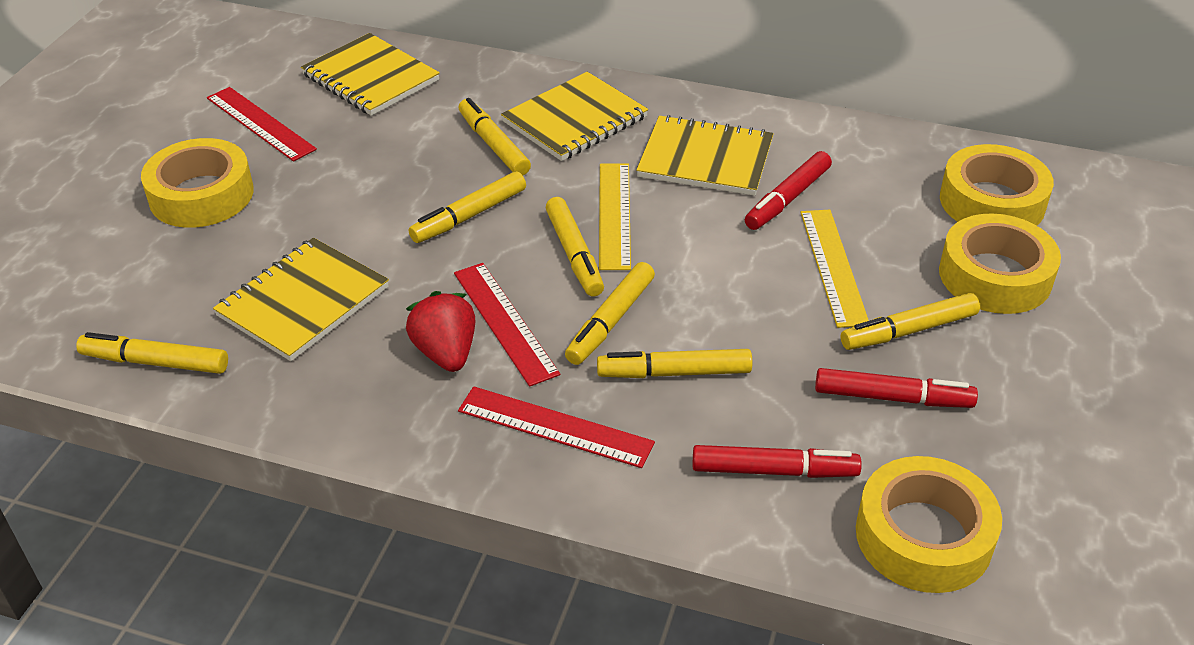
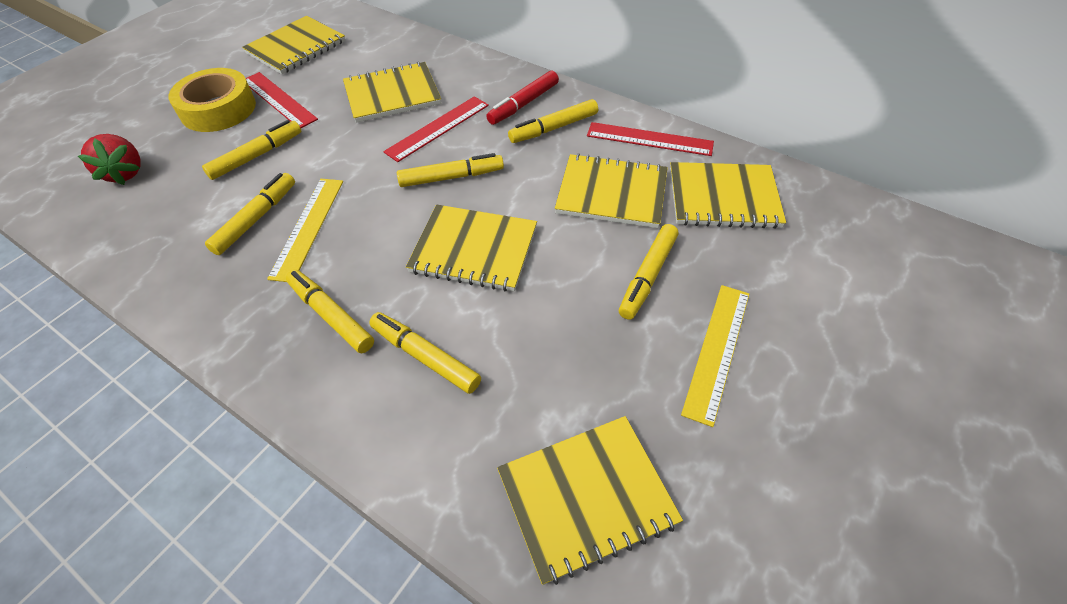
red marker: [693,445,862,478] [745,151,832,230] [815,368,978,408] = 3 -> [486,71,559,125] = 1
yellow notebook: [213,238,389,361] [301,33,440,116] [501,72,648,161] [636,115,774,196] = 4 -> [242,16,345,74] [343,61,441,123] [406,204,537,292] [497,416,683,585] [555,153,668,228] [670,162,786,229] = 6
yellow tape: [141,138,254,228] [856,456,1002,593] [939,214,1061,314] [940,144,1054,226] = 4 -> [169,68,256,132] = 1

